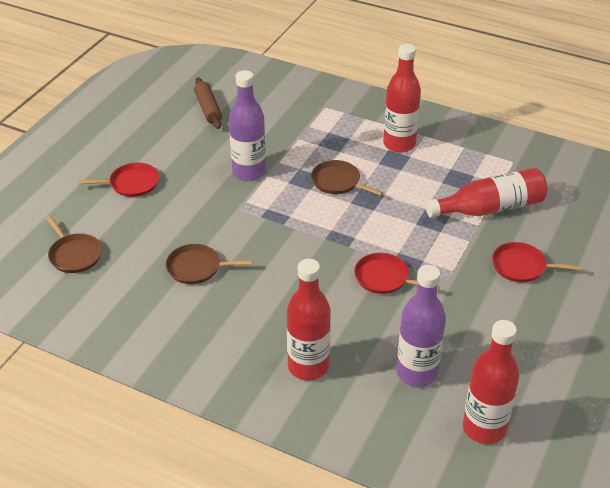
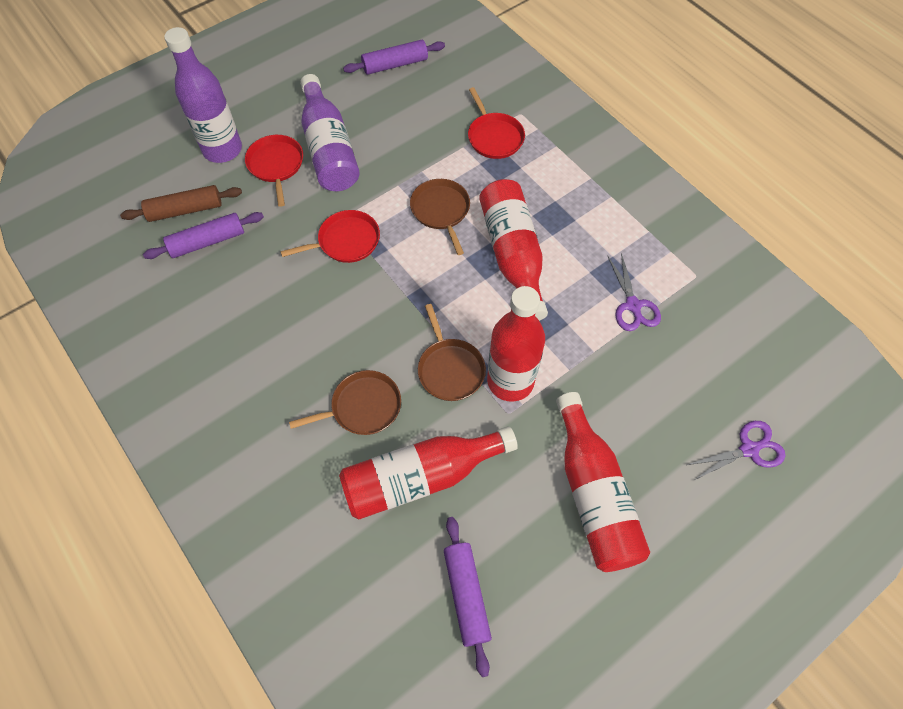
purple rolling pin: none = 0 -> [143,212,264,259] [343,40,445,75] [444,517,492,677] = 3
purple scissors: none = 0 -> [607,253,661,331] [687,421,786,480] = 2

